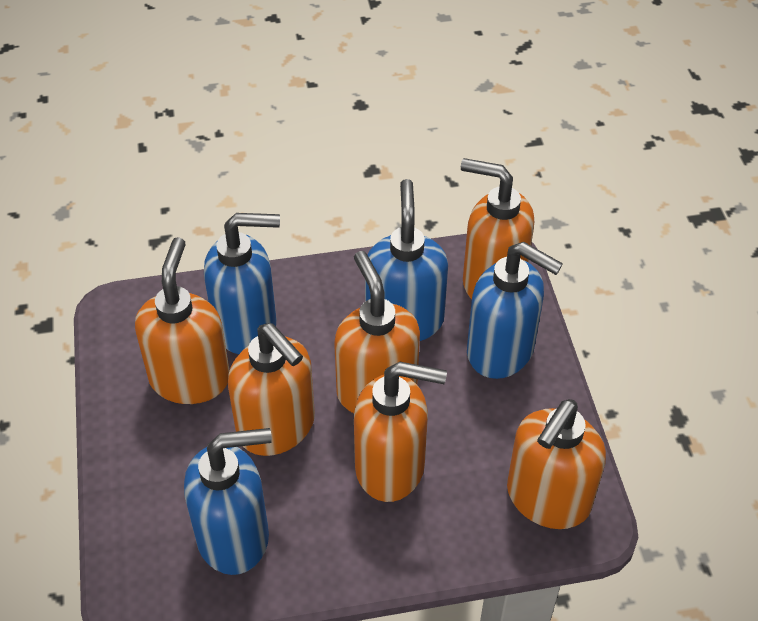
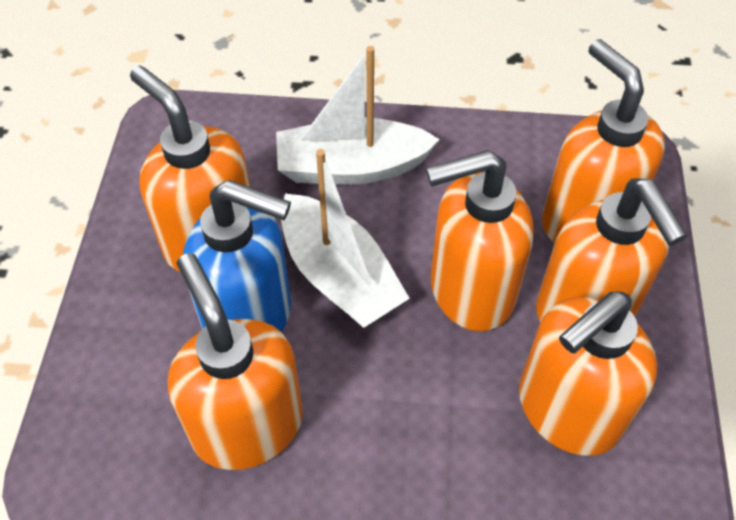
blue soap dispenser: [184,428,272,575] [204,213,280,354] [365,179,448,341] [467,242,563,379] = 4 -> [183,180,291,332] = 1
white boat: none = 0 -> [276,46,440,185] [281,149,410,328] = 2

